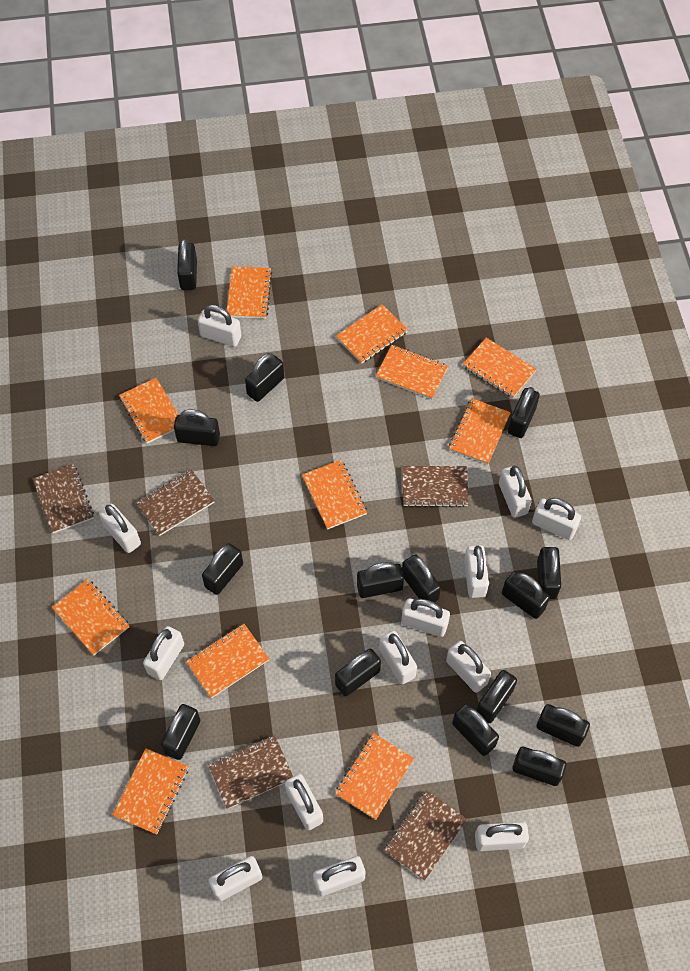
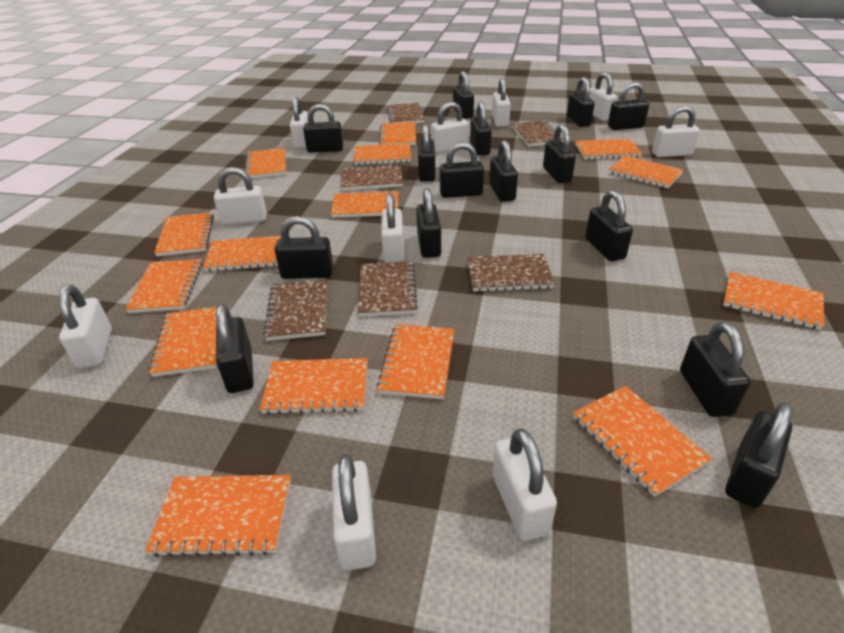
brown notebook: [33,464,94,533] [136,470,215,536] [209,735,293,809] [384,790,467,881] [402,466,469,507] = 5 -> [263,279,327,341] [341,164,403,190] [358,261,418,317] [387,103,425,123] [468,254,555,292] [512,120,563,147] = 6
orange notebook: [52,579,129,655] [113,748,189,835] [119,378,178,444] [186,624,269,698] [227,266,272,319] [302,460,367,529] [335,733,414,820] [336,304,408,364] [376,345,448,399] [449,398,511,464] [463,338,537,398] = 11 -> [126,259,202,313] [145,475,291,557] [149,307,217,377] [154,212,214,257] [203,236,281,272] [245,148,286,178] [260,358,368,414] [331,190,398,218] [354,143,411,165] [377,324,455,399] [379,122,417,145] [573,386,712,497] [575,139,642,160] [608,156,683,188] [723,272,825,330] = 15
white padlock: [99,504,141,553] [143,626,184,680] [198,305,241,347] [208,856,262,901] [285,774,323,830] [313,856,365,896] [379,630,417,684] [401,598,450,637] [446,641,491,693] [464,545,489,598] [475,822,529,851] [499,465,532,518] [532,498,581,540] = 13 -> [58,285,112,369] [214,167,267,225] [290,97,308,148] [332,454,376,570] [381,193,404,263] [431,102,469,153] [492,77,511,127] [492,428,557,541] [589,72,617,121] [652,106,700,157] = 10

